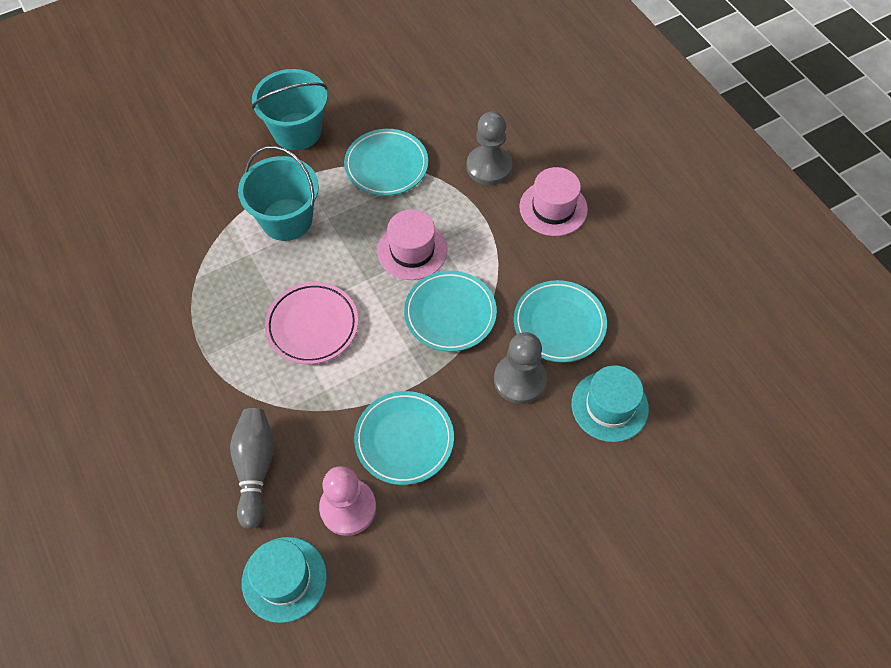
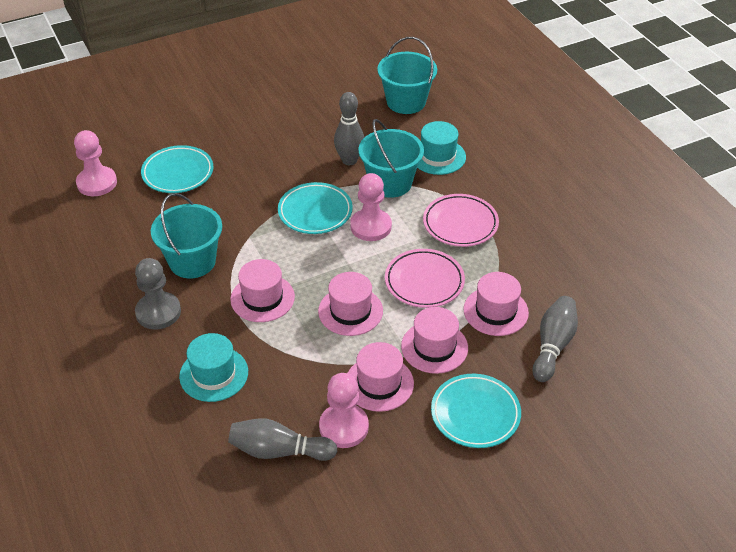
grey bowling pin: [230,408,275,529] = 1 -> [228,418,337,461] [334,92,364,165] [532,296,578,382] = 3
grey pawn: [467,112,512,185] [494,332,547,404] = 2 -> [135,258,181,330] = 1
pink hat: [377,209,447,280] [519,167,588,236] = 2 -> [230,259,295,322] [318,272,383,336] [347,342,414,412] [401,307,468,374] [463,272,529,336] = 5
pink pawn: [319,466,376,536] = 1 -> [74,130,117,196] [319,373,369,448] [350,173,392,241] = 3
pink plate: [265,282,358,364] = 1 -> [385,249,465,308] [423,194,499,247] = 2
turquoise bucket: [238,146,319,241] [252,69,327,150] = 2 -> [151,193,222,278] [359,119,424,198] [377,37,437,114] = 3
turquoise plate: [344,129,428,196] [354,391,454,485] [404,271,497,352] [514,280,607,363] = 4 -> [141,145,213,193] [278,182,353,234] [431,374,521,448] = 3

